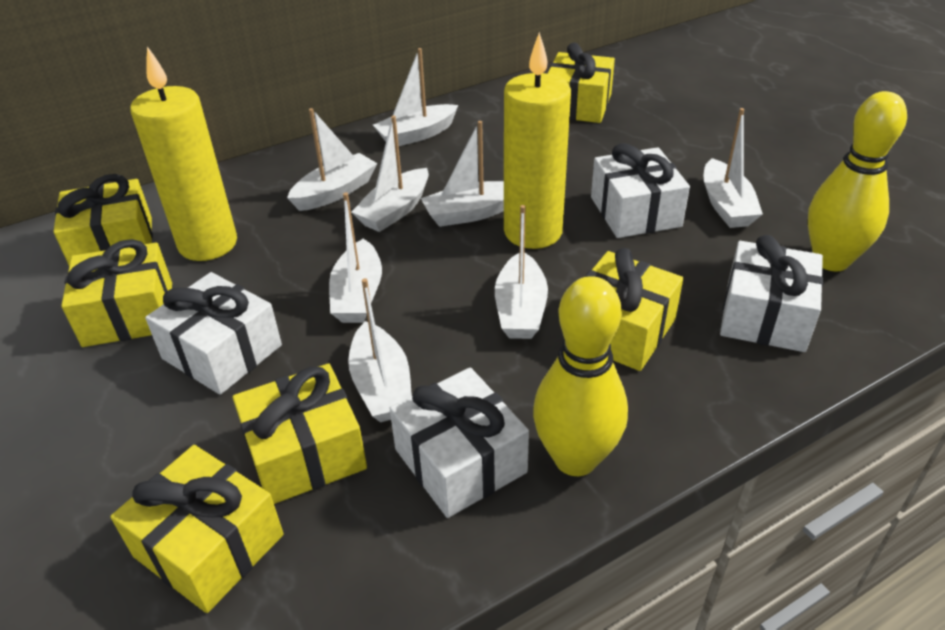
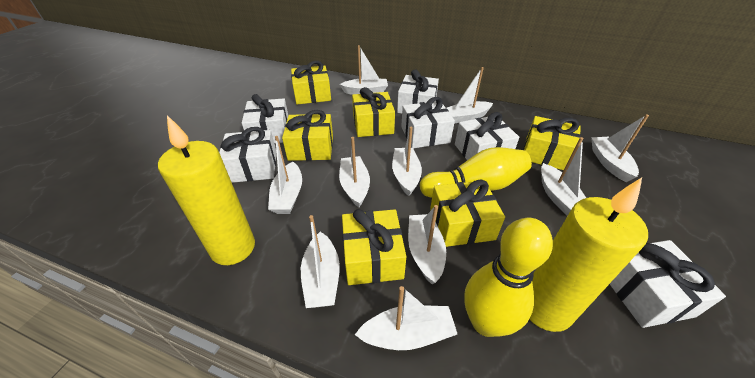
white boat: [287,108,377,211] [329,192,382,323] [348,278,412,422] [351,116,429,232] [373,48,458,146] [421,121,504,227] [495,205,548,339] [704,108,763,228] = 8 -> [268,136,302,214] [301,215,340,308] [339,45,388,95] [339,137,370,207] [355,286,457,350] [392,127,422,196] [408,205,446,284] [447,67,493,123] [541,137,586,216] [591,114,649,182] = 10
white gift: [145,272,282,395] [389,367,529,518] [591,143,690,238] [720,235,823,352] = 4 -> [219,127,277,183] [242,94,288,143] [397,69,439,113] [401,97,455,148] [455,112,519,160] [610,240,726,328] = 6

